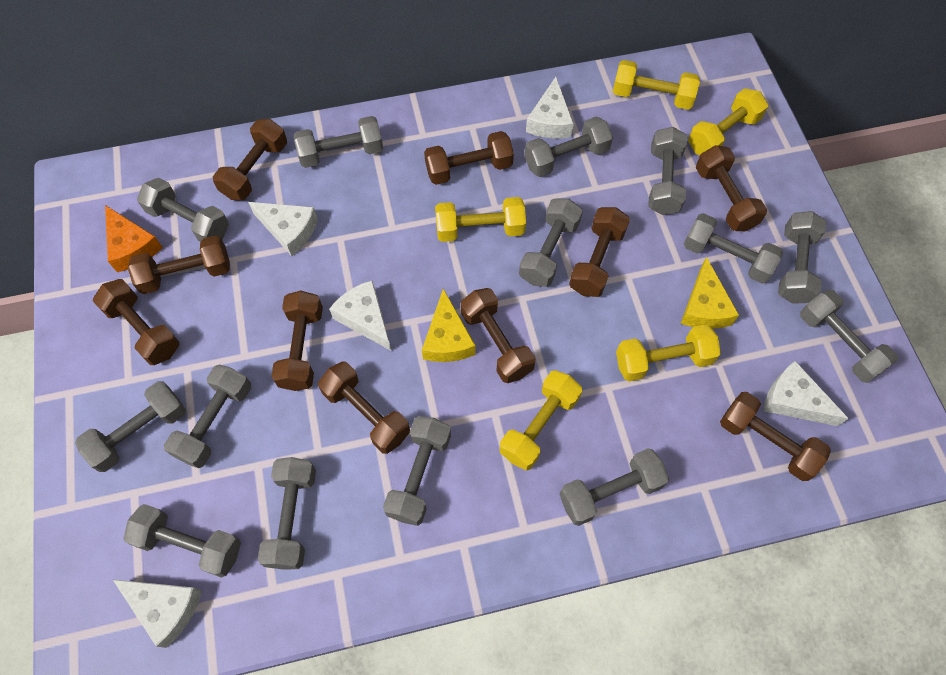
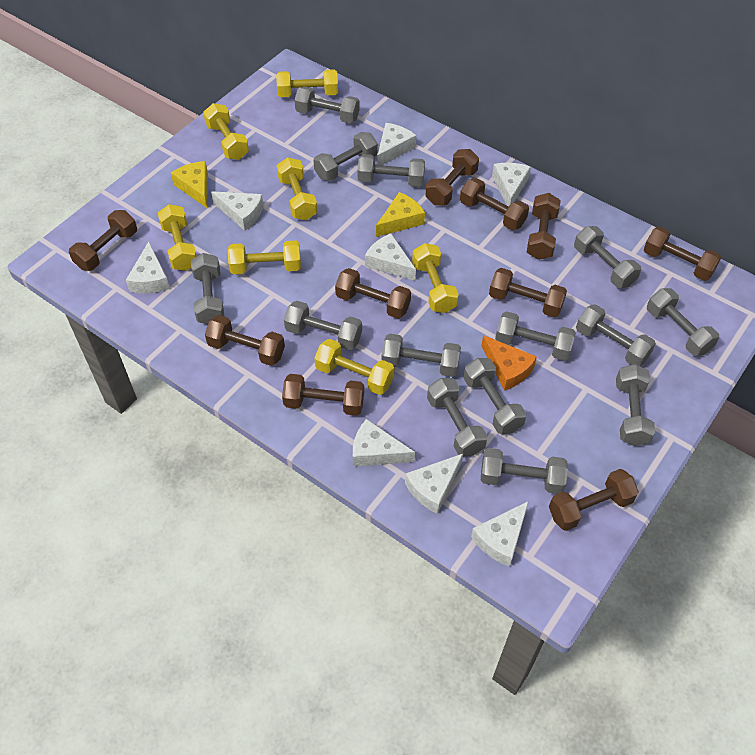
white cheese: [112,579,202,648] [248,202,318,256] [329,280,391,351] [526,77,574,138] [764,361,849,426] = 5 -> [126,241,170,293] [211,191,264,231] [353,419,415,467] [365,233,416,280] [377,123,416,165] [405,454,463,514] [471,501,529,567] [492,163,531,207] = 8
yellow dumbbell: [435,197,526,242] [500,370,582,471] [613,60,700,110] [616,324,721,382] [688,88,768,155] = 5 -> [158,204,197,271] [203,103,249,160] [228,241,301,274] [276,69,338,97] [277,157,318,220] [314,339,394,395] [412,243,459,313] = 7

